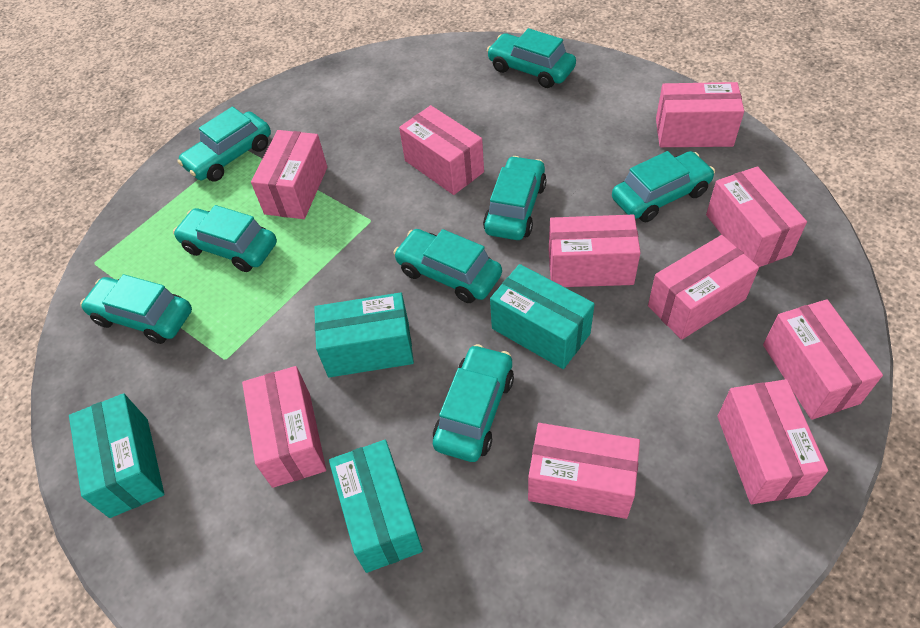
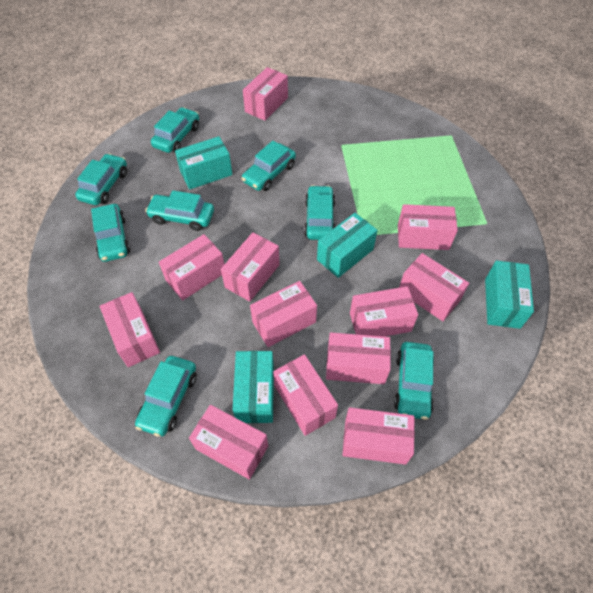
pink box: [242,366,326,488] [251,130,327,219] [399,105,484,195] [528,423,640,519] [549,215,641,287] [648,235,759,340] [656,82,744,147] [706,166,807,267] [717,379,828,504] [763,299,883,420] = 10 -> [100,292,160,367] [159,234,225,300] [189,405,268,480] [221,232,280,302] [243,67,288,121] [250,281,317,347] [273,354,338,436] [326,332,391,384] [343,407,415,465] [350,286,418,337] [398,204,458,250] [399,253,469,321] = 12

